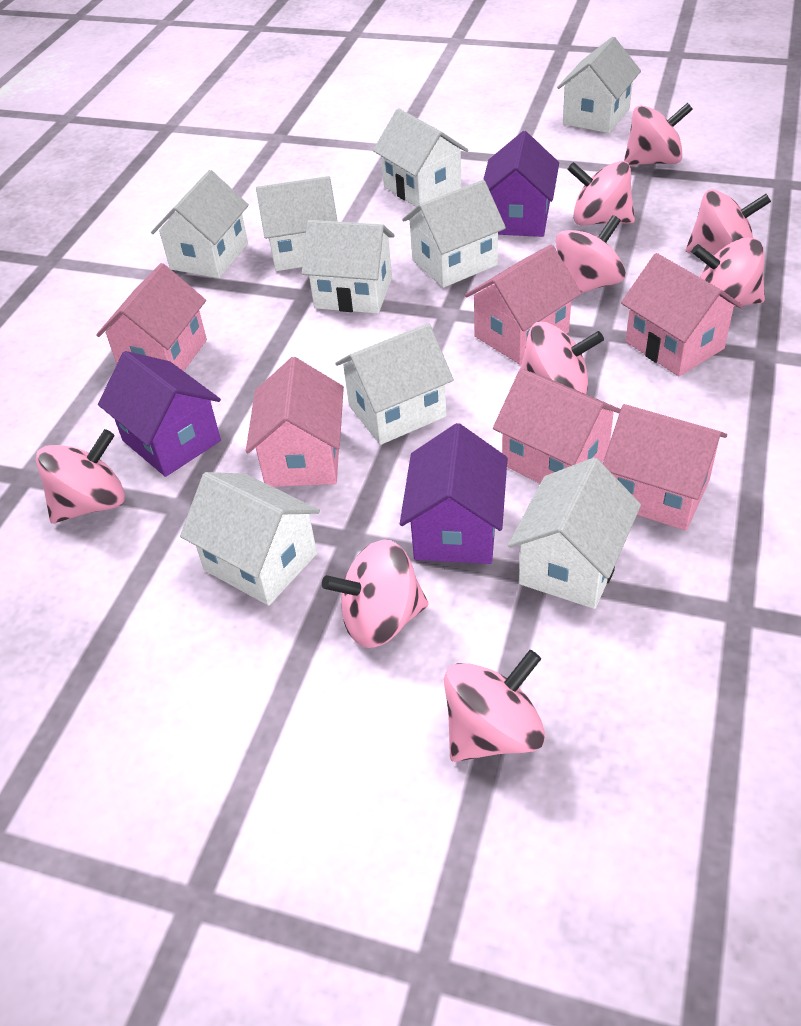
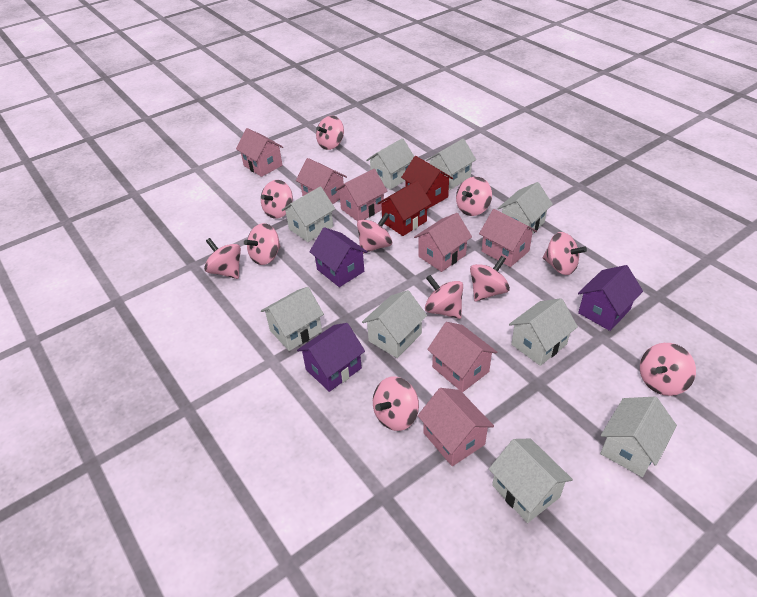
pink house: [96,263,207,371] [246,357,344,487] [465,244,581,364] [493,369,621,483] [603,404,727,531] [621,253,743,376] = 6 -> [236,128,283,177] [296,158,347,204] [335,169,387,221] [414,213,472,272] [418,388,494,466] [427,322,497,392] [479,209,537,267] = 7
pink spinning top: [36,429,125,523] [322,540,429,648] [444,650,545,762] [520,322,604,394] [556,215,626,293] [567,161,635,226] [624,103,693,165] [686,189,771,255] [692,237,765,307] = 9 -> [204,238,241,279] [244,223,280,265] [261,180,293,219] [316,116,344,150] [357,212,392,254] [373,377,419,431] [425,275,463,319] [456,177,492,216] [470,256,510,302] [543,232,587,275] [640,343,696,396] = 11
red house: none = 0 -> [377,181,432,236] [401,156,453,209] = 2

